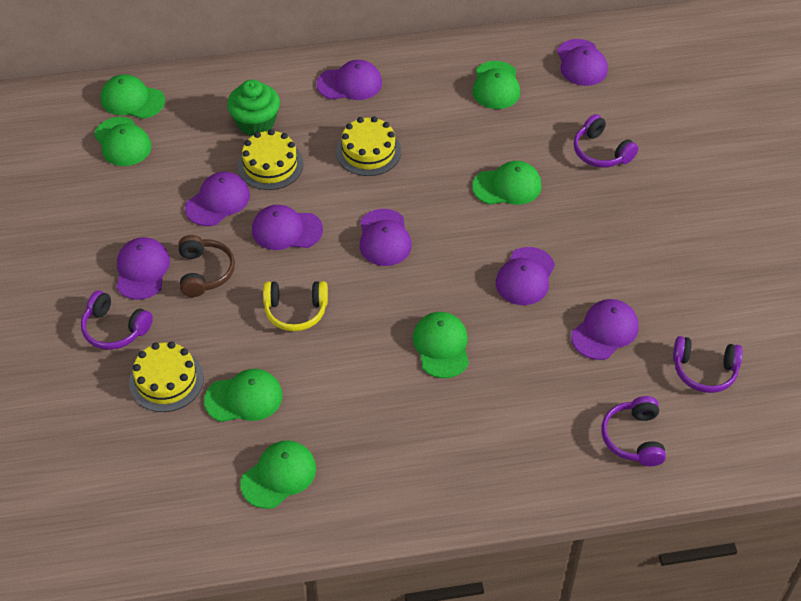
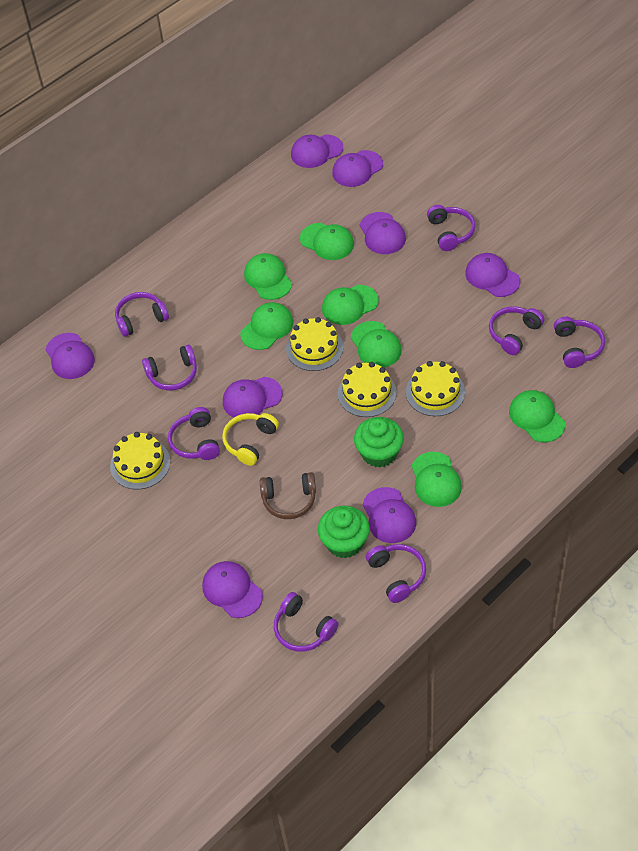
green cupcake: [227,80,280,136] = 1 -> [318,506,370,558] [354,417,404,467] = 2
purple headphones: [81,291,153,350] [574,114,638,168] [601,396,666,466] [673,336,743,393] = 4 -> [115,292,169,337] [142,345,197,390] [168,407,220,460] [274,592,339,652] [366,544,426,603] [427,205,475,251] [489,306,544,355] [554,317,605,368] = 8
yellow cake: [129,341,204,412] [238,129,304,190] [336,116,401,176] = 3 -> [110,432,170,490] [286,317,344,371] [338,362,397,417] [406,361,465,416] = 4

